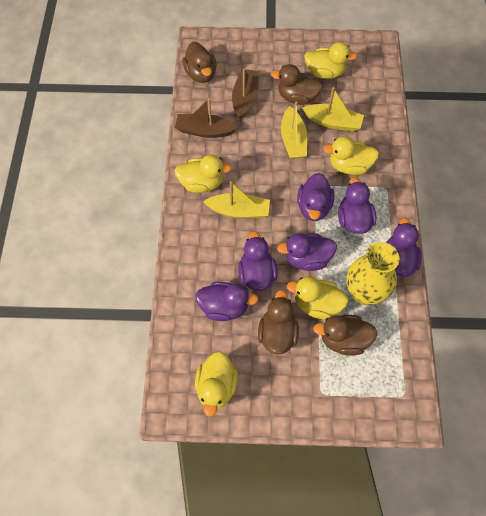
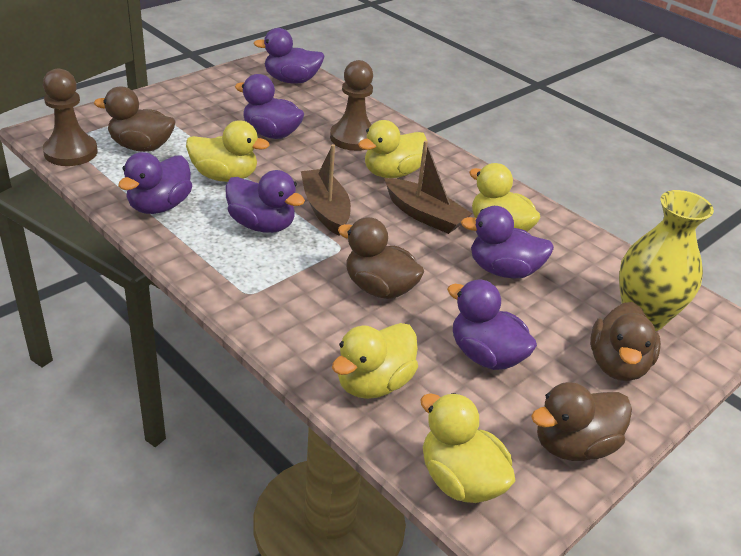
brown pawn: none = 0 -> [43,69,98,166] [330,60,373,151] = 2
yellow boat: [203,181,270,218] [281,101,307,159] [302,87,364,131] = 3 -> none = 0

